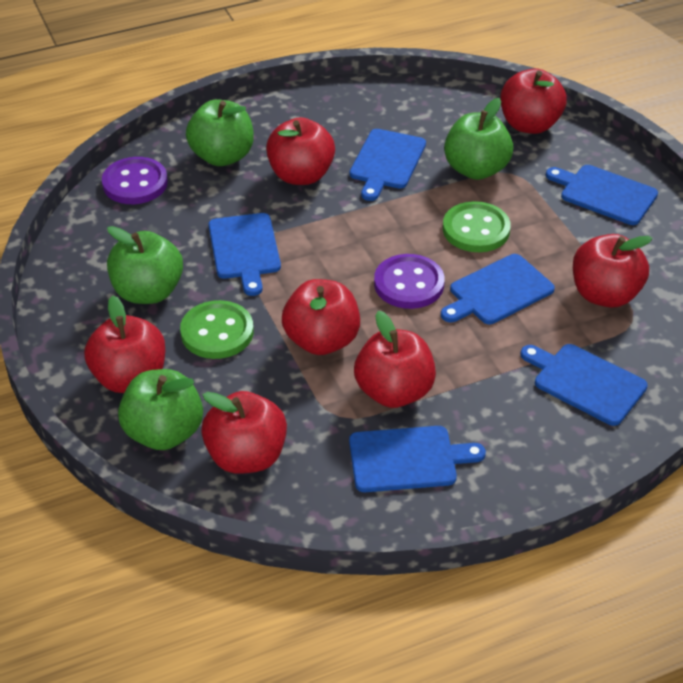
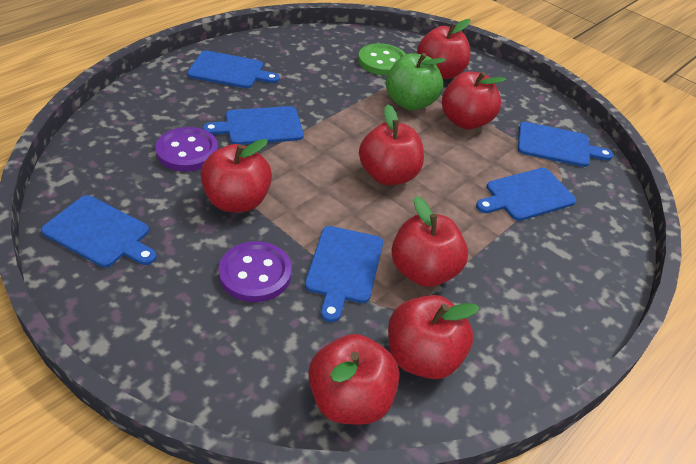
green apple: [107,226,183,304] [118,369,203,450] [186,100,254,166] [444,98,513,180] = 4 -> [386,53,446,110] = 1
green button: [180,300,254,359] [443,201,511,252] = 2 -> [358,43,406,75] = 1

